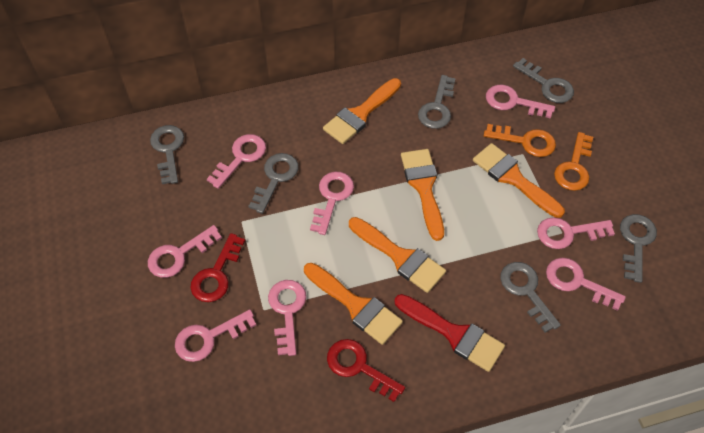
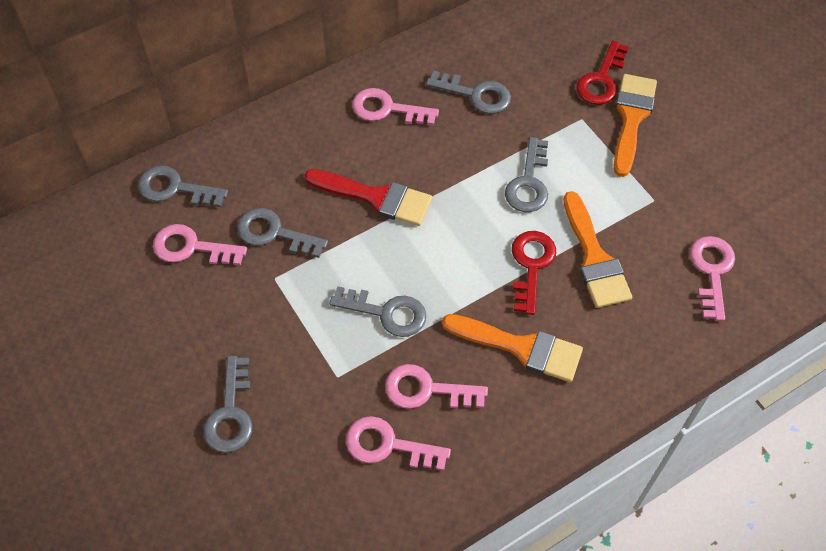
orange brush: [304,263,403,345] [323,78,401,144] [349,217,446,293] [401,149,444,241] [473,143,565,218] = 5 -> [442,314,583,382] [563,191,632,308] [614,74,657,177] = 3
orange key: [484,124,556,157] [554,132,593,191] = 2 -> none = 0
pink key: [148,225,222,278] [175,310,256,362] [207,134,266,189] [268,280,306,356] [310,172,354,235] [486,84,555,119] [537,217,615,249] [546,258,626,311] = 8 -> [153,224,247,265] [346,416,451,471] [352,88,439,126] [385,364,488,409] [690,236,735,321] = 5

